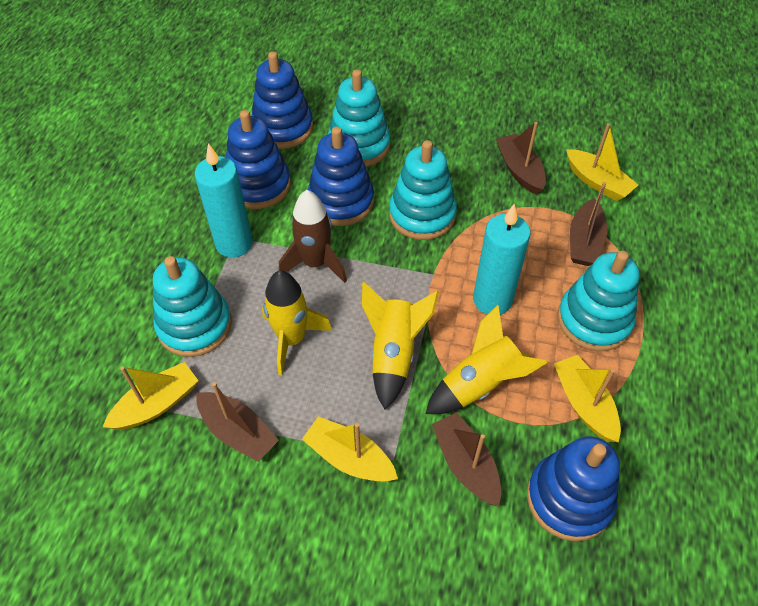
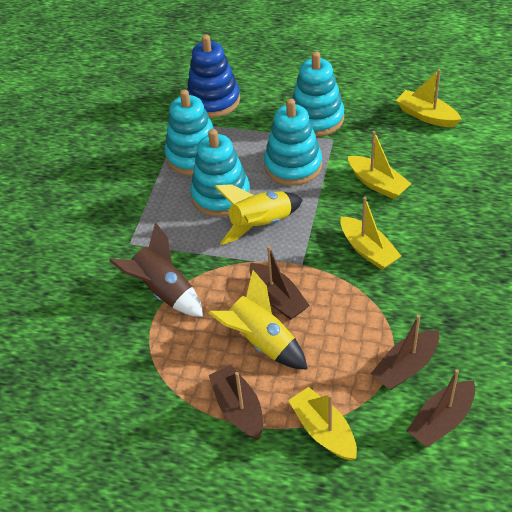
blue stacking toy: [226,110,291,209] [251,51,313,149] [308,127,374,226] [527,436,620,541] = 4 -> [187,34,240,118] = 1
turquoise candle: [194,143,253,258] [473,204,531,315] = 2 -> none = 0
yellow rocket: [262,271,332,375] [362,282,439,410] [425,305,547,414] = 3 -> [209,270,308,370] [214,184,303,245] = 2

